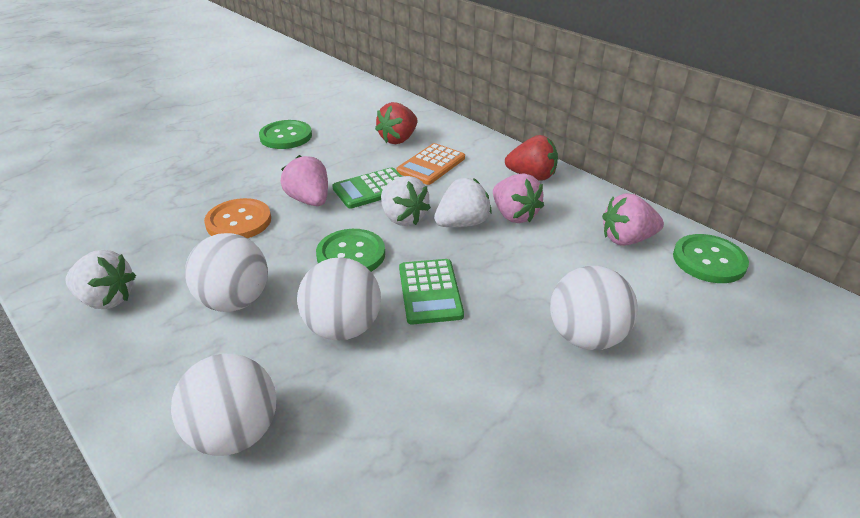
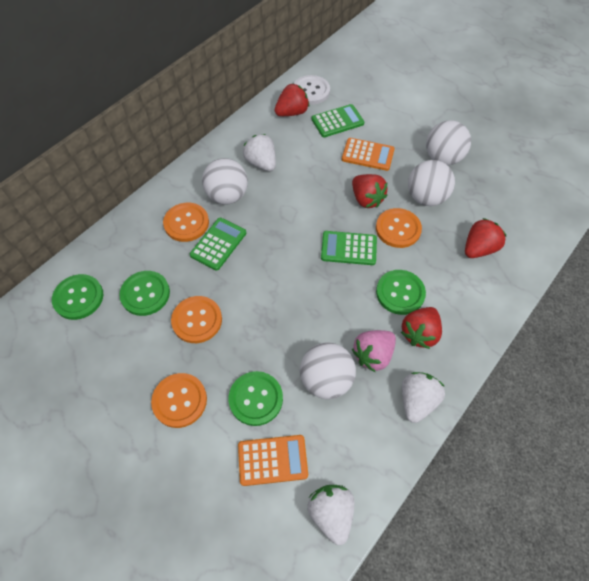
green button: [259,120,312,149] [316,229,385,272] [673,234,749,283] = 3 -> [52,274,103,320] [119,271,170,316] [229,371,283,426] [376,270,426,315] = 4
green calculator: [332,167,403,209] [399,259,464,325] = 2 -> [190,218,246,271] [312,104,364,137] [321,231,377,265] = 3
orange button: [204,198,271,238] = 1 -> [151,373,207,428] [163,203,209,242] [171,296,222,343] [376,208,422,248] = 4
orange calculator: [396,143,465,185] = 1 -> [238,435,308,486] [342,138,395,171] = 2
pink strawberry: [281,155,328,206] [493,173,544,223] [602,193,664,246] = 3 -> [352,330,396,372] = 1
red strawberry: [375,102,417,144] [505,135,558,181] = 2 -> [274,84,309,116] [352,174,388,208] [401,307,442,349] [465,218,506,258] = 4
white button: none = 0 -> [293,75,330,105] = 1

